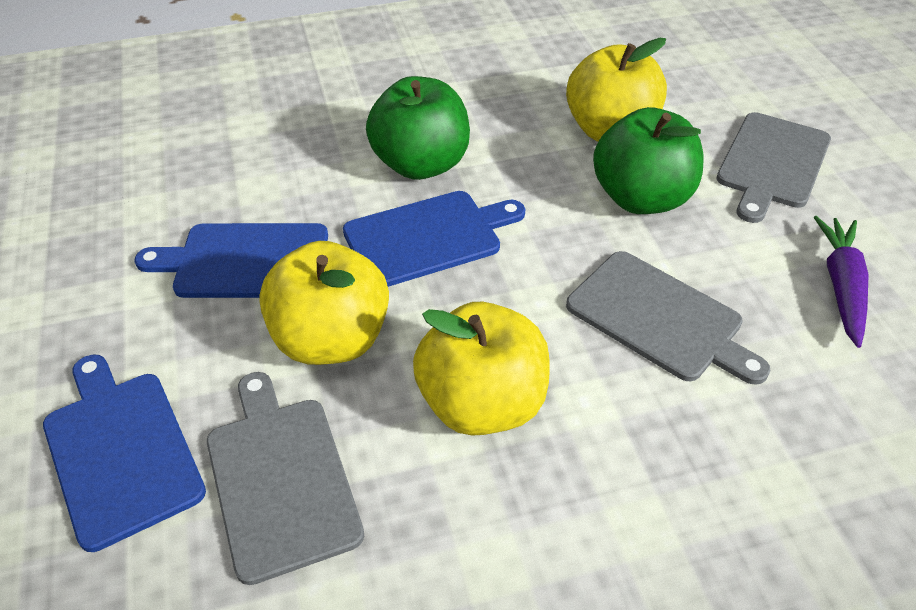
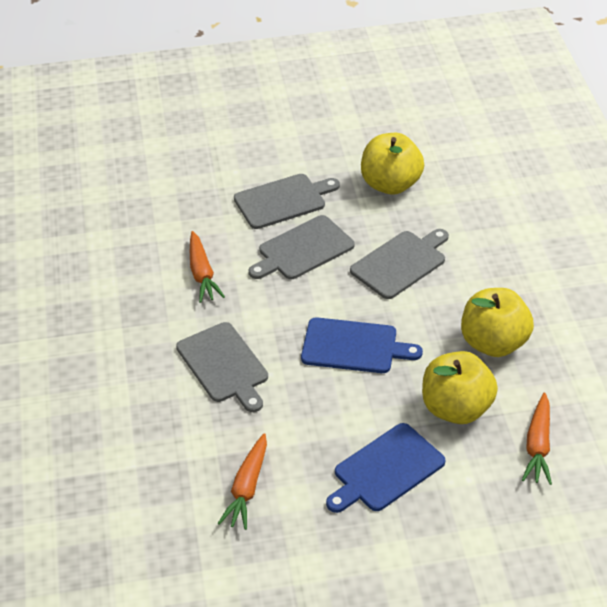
blue cutting board: [43,355,206,552] [134,223,328,298] [343,191,525,287] = 3 -> [301,317,423,373] [326,423,445,513] = 2
green apple: [366,76,470,180] [593,107,703,214] = 2 -> none = 0
grey cutting board: [207,372,364,585] [566,251,771,385] [716,112,831,223] = 3 -> [176,322,268,412] [234,174,340,229] [249,215,355,279] [350,229,449,299] = 4
orange carrot: none = 0 -> [190,231,225,303] [217,433,267,530] [522,393,552,485] = 3
purple carrot: [814,216,869,348] = 1 -> none = 0

